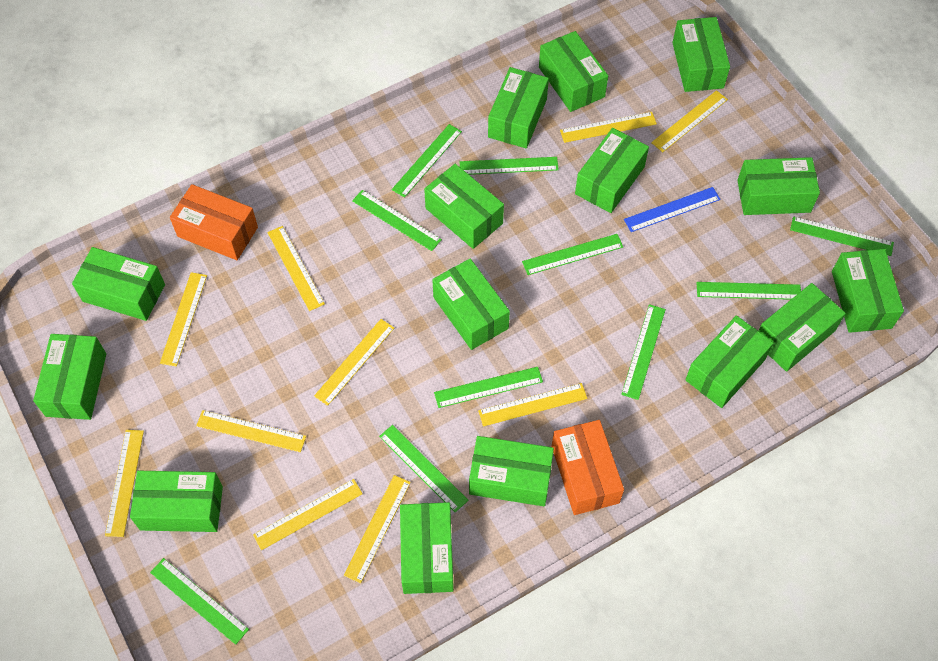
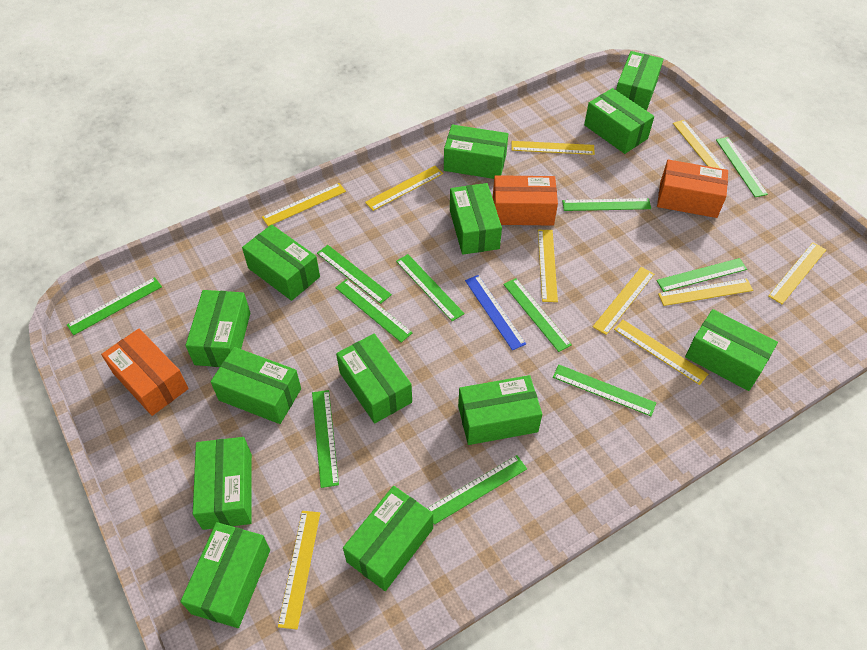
green box: [33,334,106,420] [72,247,165,321] [130,471,223,532] [400,502,454,594] [424,164,504,249] [432,258,510,350] [469,436,554,506] [488,67,549,148] [539,31,608,112] [575,128,649,213] [672,17,730,92] [685,315,773,408] [737,157,820,215] [758,283,846,372] [832,249,904,333] = 15 -> [180,522,270,628] [185,290,250,367] [193,437,252,530] [211,347,301,424] [242,224,320,301] [336,334,412,423] [343,486,433,591] [444,125,508,179] [450,183,502,255] [458,375,542,445] [584,88,654,154] [616,51,663,111] [685,309,778,391] = 13
green ruler: [150,558,249,645] [352,190,442,251] [379,425,468,512] [392,124,462,198] [434,367,543,408] [460,157,559,175] [522,234,623,275] [621,304,666,400] [696,282,801,300] [790,216,894,256] = 10 -> [67,277,162,335] [312,390,339,488] [317,245,392,304] [335,279,412,343] [396,254,465,321] [427,455,527,525] [503,278,572,352] [553,365,656,416] [562,198,651,211] [656,258,747,292] [716,137,768,197] = 11
orange box: [170,184,258,260] [552,420,624,515] = 2 -> [101,329,189,416] [493,175,558,226] [657,159,728,218] = 3

